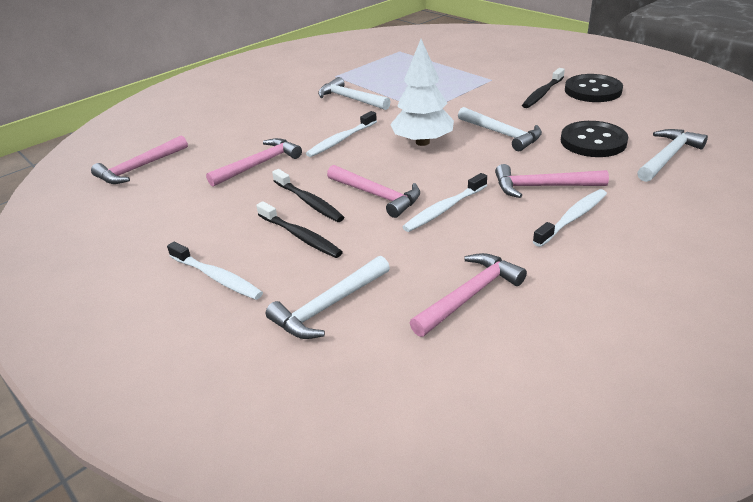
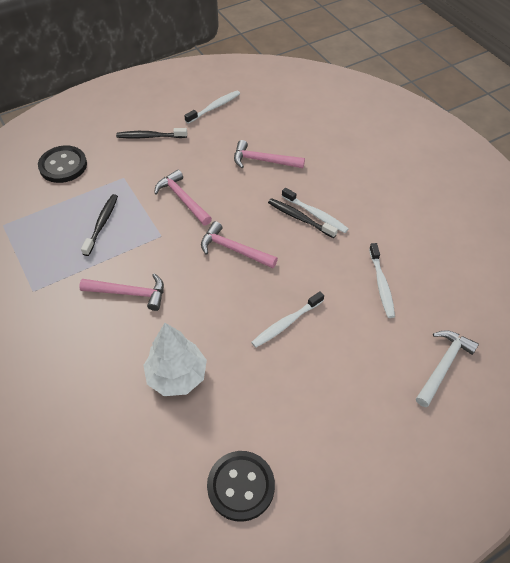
pink hammer: [91,135,188,184] [206,138,302,187] [327,165,420,218] [410,253,527,337] [495,164,609,198] = 5 -> [79,273,164,311] [154,169,212,226] [201,221,278,268] [234,140,305,168] = 4
white hammer: [266,256,390,339] [318,77,391,110] [458,107,542,151] [637,129,708,182] = 4 -> [416,330,479,407] = 1

